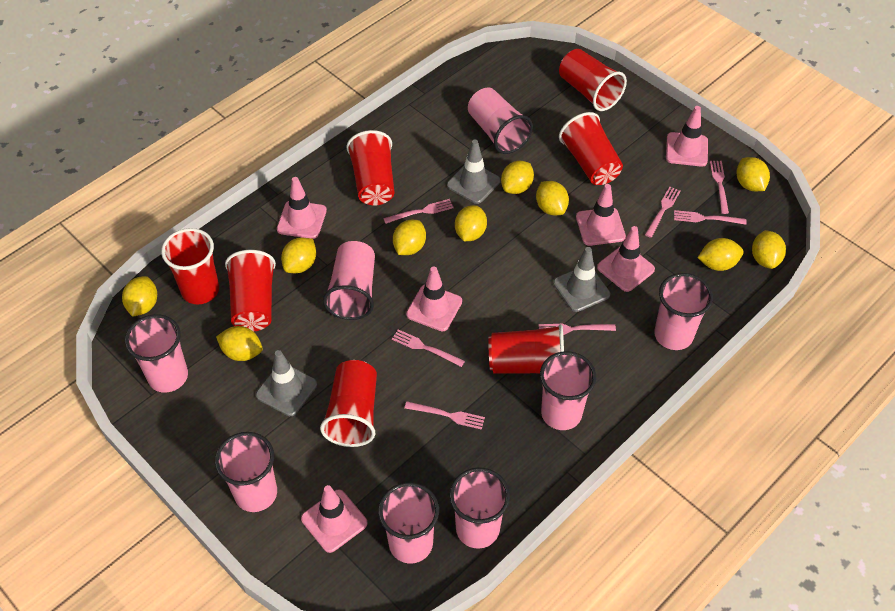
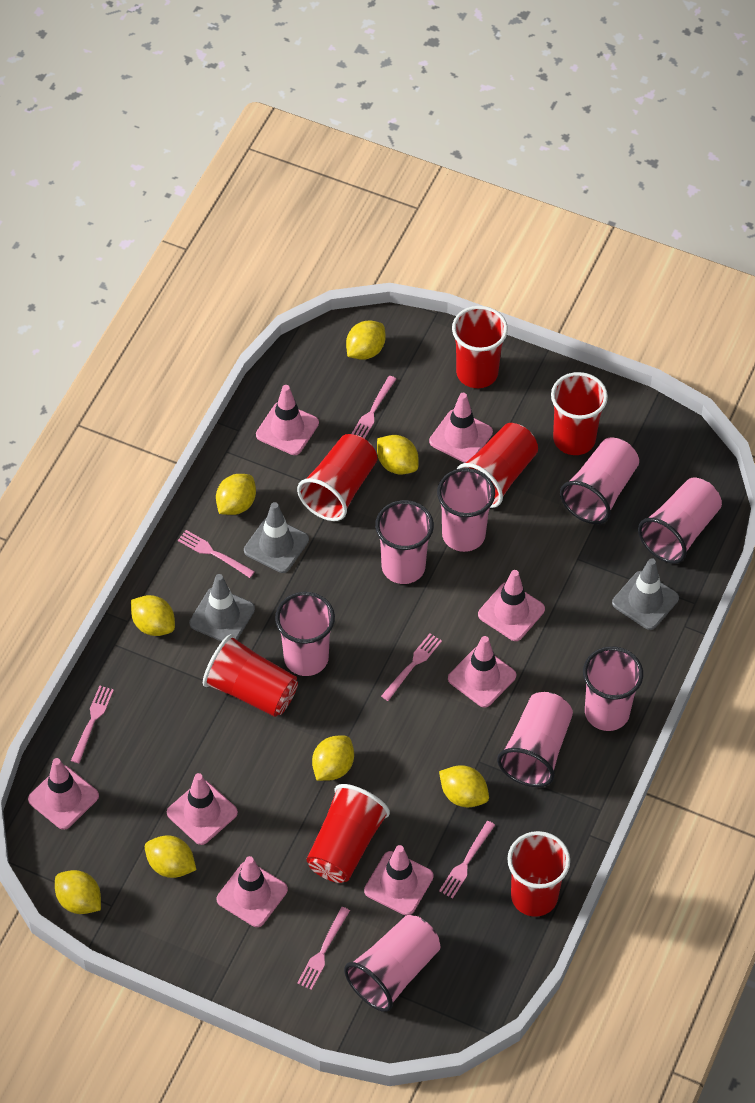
pink fork: [383,199,454,224] [392,330,465,367] [404,401,485,430] [539,324,616,335] [645,187,681,238] [674,210,746,225] [710,161,729,214] = 7 -> [71,686,114,763] [178,530,255,578] [297,907,350,990] [351,376,396,439] [381,634,442,701] [439,821,495,899] = 6
pink traffic cone: [277,177,327,239] [301,485,368,553] [406,266,462,331] [576,184,626,246] [597,226,655,292] [666,106,708,167] = 6 -> [28,758,99,830] [167,773,238,845] [217,856,288,927] [256,385,319,455] [364,845,434,915] [429,393,493,463] [448,636,516,708] [478,570,545,641] = 8
yellow lemon: [122,276,157,317] [216,326,263,361] [281,238,316,273] [393,220,426,255] [455,205,487,241] [501,161,534,194] [536,181,569,215] [698,238,744,271] [737,157,770,191] [752,230,786,269] = 10 -> [55,870,101,914] [131,595,175,636] [145,835,196,878] [216,474,256,515] [312,736,354,781] [346,321,386,360] [377,435,419,474] [439,765,489,807] = 8

